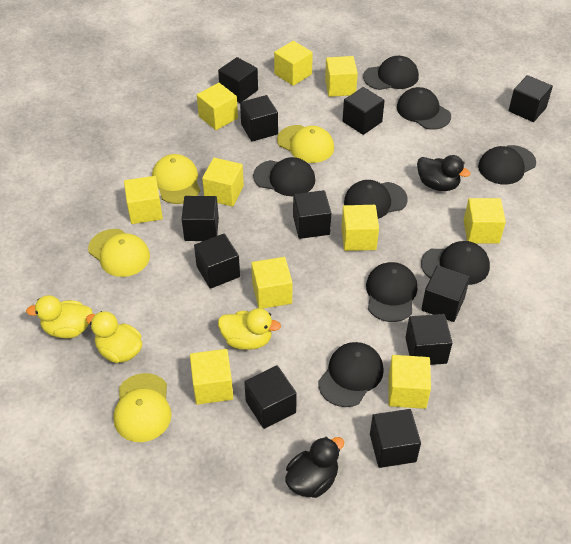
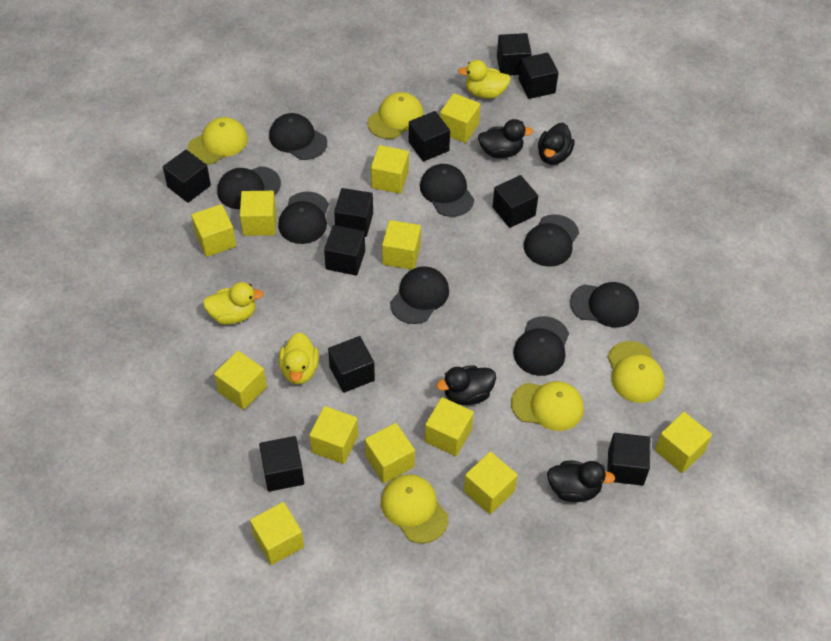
black cube: [182,196,219,241] [194,234,240,289] [218,57,258,103] [240,95,278,142] [244,365,297,429] [293,190,331,239] [343,87,385,135] [370,409,421,468] [405,314,452,365] [421,265,470,322] [509,75,553,122] = 11 -> [163,150,211,203] [259,436,304,492] [324,225,365,276] [328,336,375,393] [334,188,373,237] [409,111,450,162] [493,175,538,228] [497,33,532,76] [519,52,559,99] [607,433,650,486] = 10
black duck: [285,437,344,498] [417,155,470,191] = 2 -> [436,365,496,405] [478,119,533,158] [538,123,575,165] [547,461,615,502] = 4
yellow cap: [88,229,150,277] [114,373,172,442] [152,154,200,204] [277,125,334,163] = 4 -> [188,117,248,164] [367,92,424,139] [381,474,448,544] [511,381,584,431] [607,341,665,403] = 5
yellow cube: [124,176,163,224] [190,349,233,405] [197,83,238,130] [202,158,244,207] [251,257,292,309] [274,41,313,86] [325,56,358,97] [341,205,379,251] [388,355,431,409] [464,198,506,244] = 10 -> [191,204,236,257] [214,351,267,410] [240,191,276,236] [250,502,304,565] [309,406,358,464] [365,423,415,483] [371,145,409,194] [382,220,421,270] [425,397,474,456] [440,93,480,143] [464,452,518,514] [655,412,712,473] = 12

